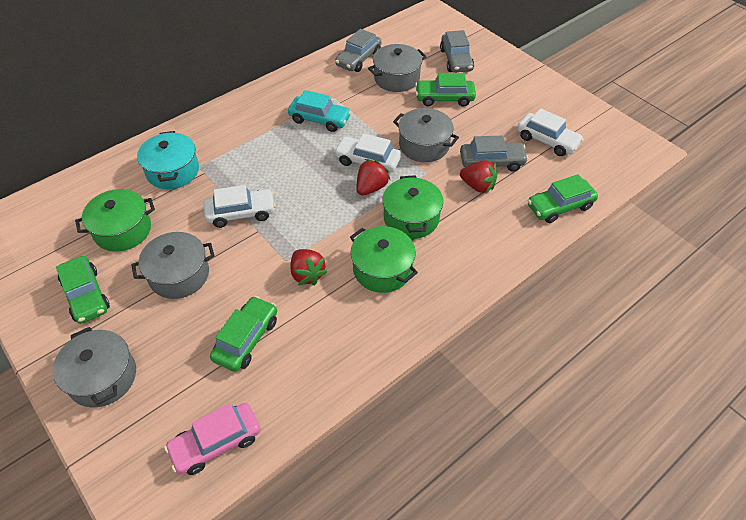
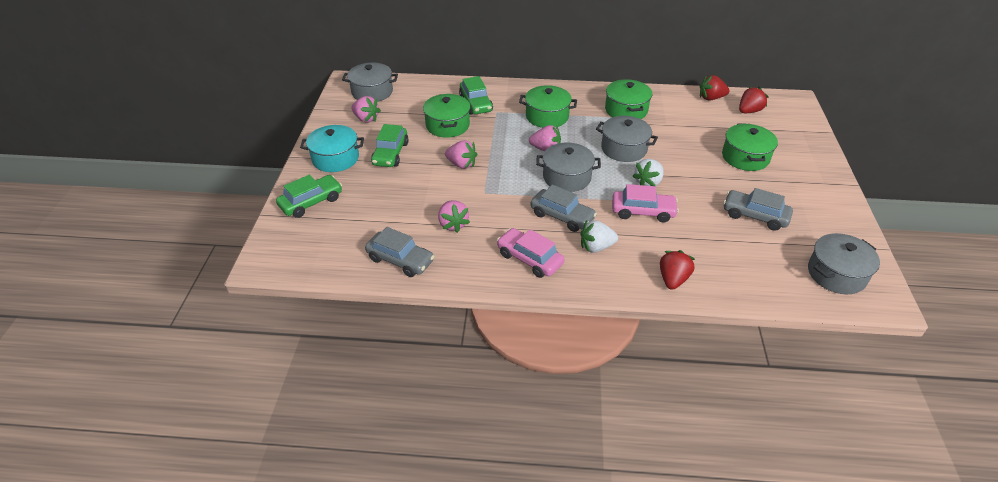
green car: [56,256,110,324] [210,296,277,372] [415,73,476,107] [528,174,598,223] = 4 -> [276,175,342,218] [371,124,409,167] [459,76,493,115] = 3
green pot: [75,189,155,252] [350,226,418,293] [382,175,443,239] = 3 -> [423,94,470,138] [519,85,577,128] [605,79,652,119] [722,123,778,171] = 4
pink car: [164,403,261,475] = 1 -> [497,228,564,278] [612,184,679,222] = 2
pink strawberry: none = 0 -> [351,96,381,122] [438,200,470,233] [445,140,478,169] [529,125,561,152] = 4
turquoise car: [288,90,351,132] = 1 -> none = 0
white car: [204,185,276,228] [334,133,401,172] [517,108,584,156] = 3 -> none = 0
white strawberry: none = 0 -> [581,220,618,253] [633,159,664,186] = 2

